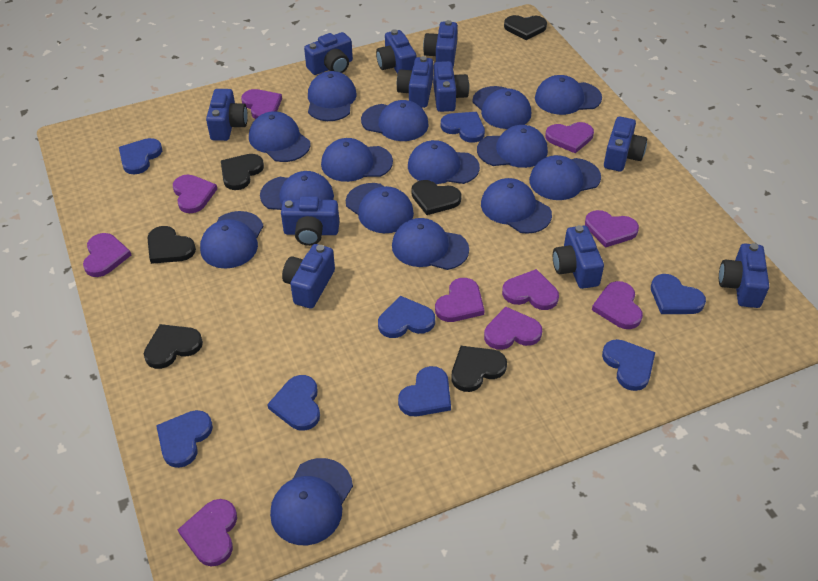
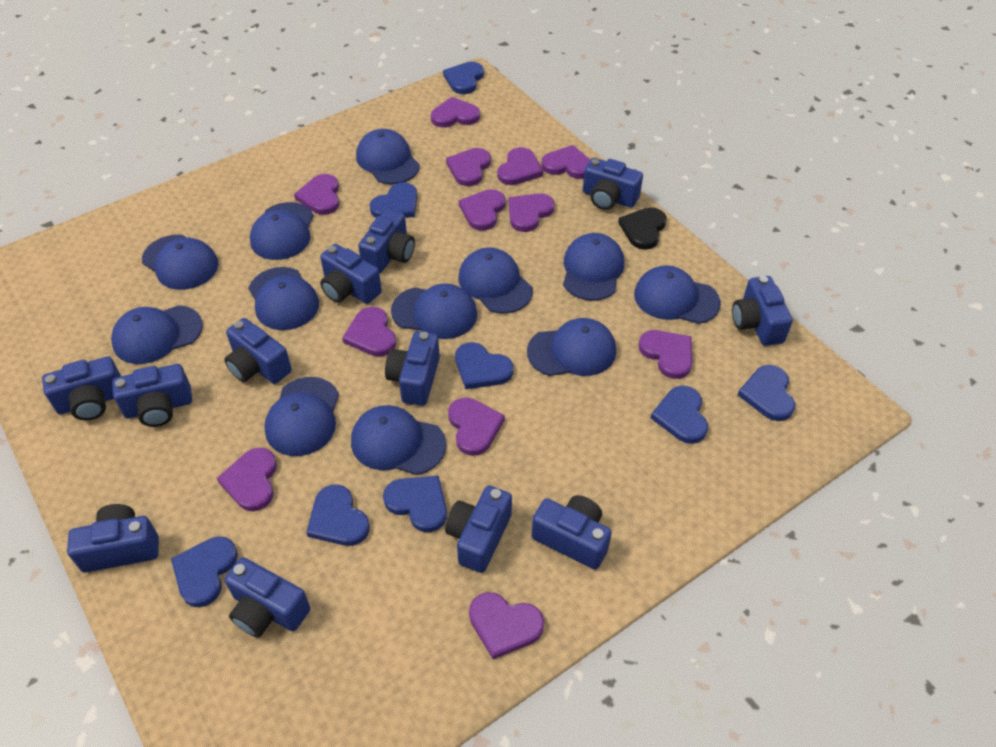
black heart: [144,324,203,369] [147,226,196,264] [221,154,264,190] [411,180,462,215] [452,346,507,392] [504,15,547,40] = 6 -> [618,207,667,250] = 1
blue camera: [206,89,248,141] [281,196,339,246] [282,244,335,309] [304,32,353,75] [376,29,416,74] [397,56,433,108] [423,20,458,67] [433,61,469,112] [553,225,604,289] [604,117,647,172] [719,243,769,308] = 11 -> [42,356,121,420] [67,504,159,573] [112,364,192,427] [224,318,292,384] [225,557,310,638] [320,244,382,304] [358,209,415,273] [385,331,440,406] [445,486,512,573] [532,495,612,570] [583,158,643,210] [732,276,793,346] = 12
blue cap: [200,211,263,269] [249,111,310,162] [260,171,334,210] [270,458,353,545] [308,71,357,121] [321,138,393,182] [346,183,414,233] [361,100,429,141] [392,218,469,270] [408,140,480,184] [472,86,531,129] [477,125,548,168] [481,178,552,234] [529,155,601,200] [535,75,602,115] = 15 -> [111,305,203,364] [142,235,218,290] [248,267,319,330] [250,202,314,260] [264,377,339,456] [351,405,446,475] [356,129,420,184] [391,283,477,339] [458,247,533,314] [527,318,616,376] [563,233,624,301] [634,265,721,324] = 12
purple heart: [83,233,131,277] [173,175,217,213] [178,499,237,567] [241,89,282,119] [435,278,485,322] [484,307,542,350] [502,269,559,310] [545,122,594,153] [585,210,639,248] [592,281,643,329] = 10 -> [217,448,277,511] [294,174,339,215] [342,307,396,357] [431,97,480,127] [446,148,491,186] [448,398,505,456] [459,189,506,231] [469,592,544,659] [497,147,543,185] [509,193,555,232] [541,145,590,179] [639,330,692,379] = 12

